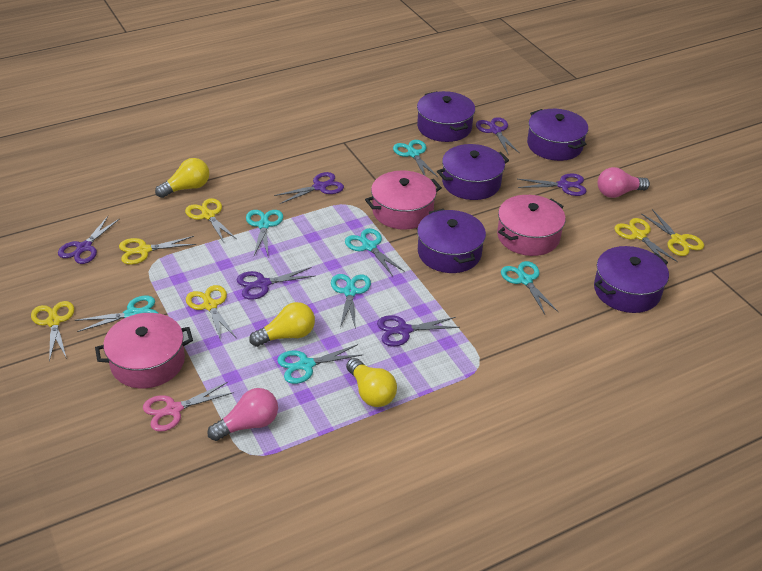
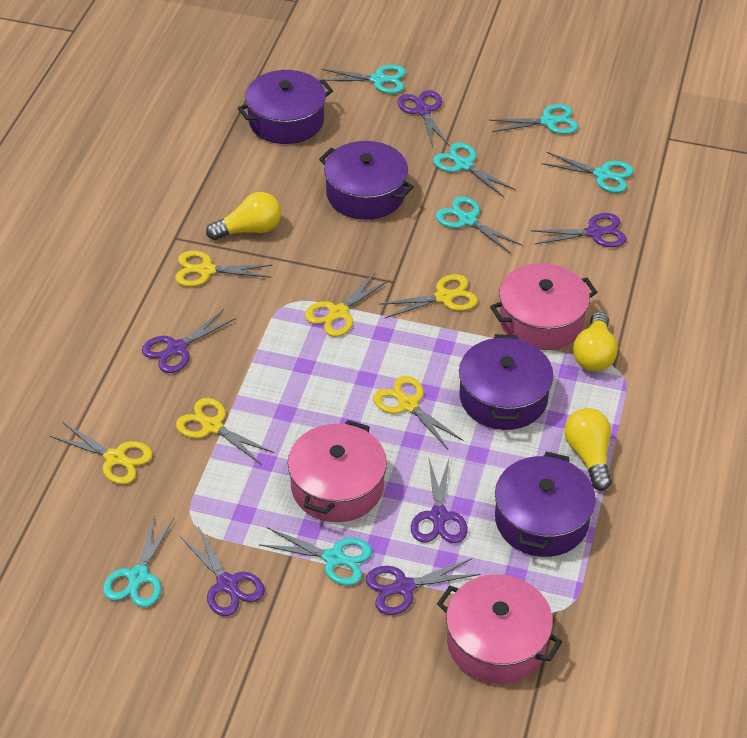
pink light bulb: [207,388,278,441] [597,167,650,198] = 2 -> none = 0
pink scissors: [143,382,234,432] = 1 -> none = 0
purple pot: [417,91,475,142] [417,209,486,273] [437,144,509,200] [527,109,588,161] [594,246,669,313] = 5 -> [238,70,333,144] [319,141,414,220] [459,334,554,430] [495,452,596,557] = 4

